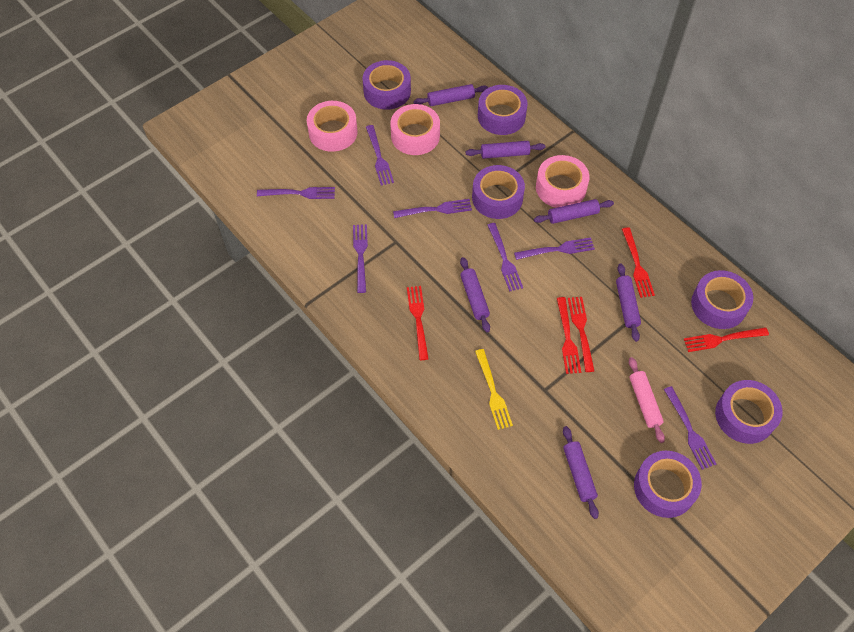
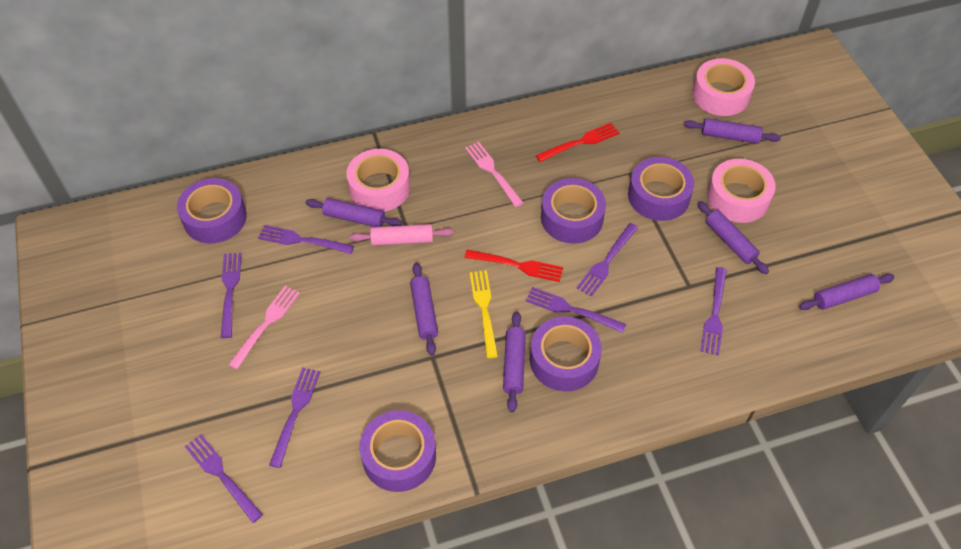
pink fork: none = 0 -> [228,285,300,369] [465,141,524,207] = 2
purple tape: [363,60,411,110] [472,165,525,219] [478,85,528,135] [634,451,702,518] [691,270,753,329] [715,380,783,444] = 6 -> [177,178,247,244] [359,410,436,492] [530,317,602,391] [541,178,606,244] [628,157,694,221] = 5
red fork: [407,286,429,360] [557,297,581,374] [568,297,595,372] [622,227,655,298] [684,327,769,352] = 5 -> [464,250,563,282] [536,123,619,162] = 2

